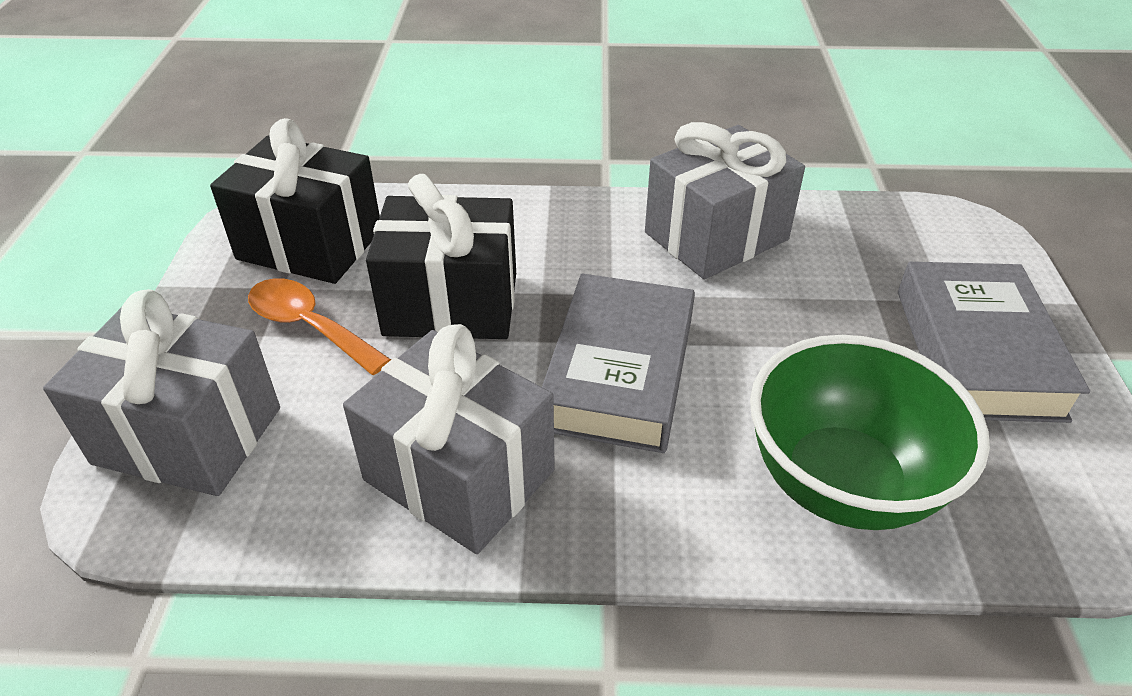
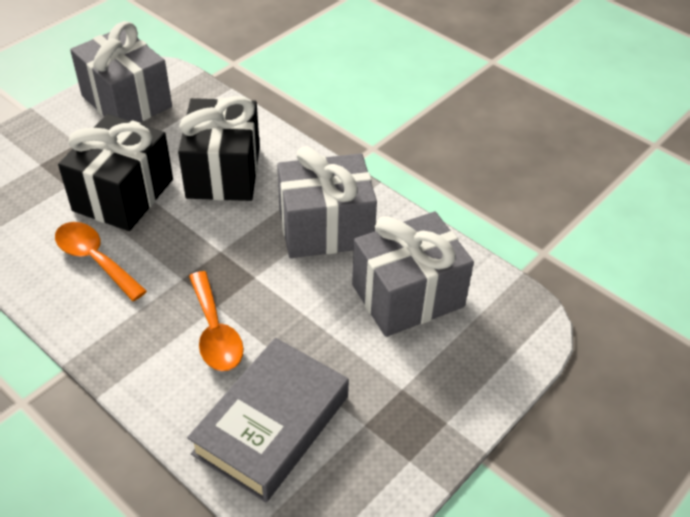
green bowl: [750,335,990,530] = 1 -> none = 0
grey book: [542,273,695,453] [898,262,1090,423] = 2 -> [187,338,349,503] = 1
orange spoon: [248,278,391,375] = 1 -> [55,222,147,301] [189,271,244,371] = 2

